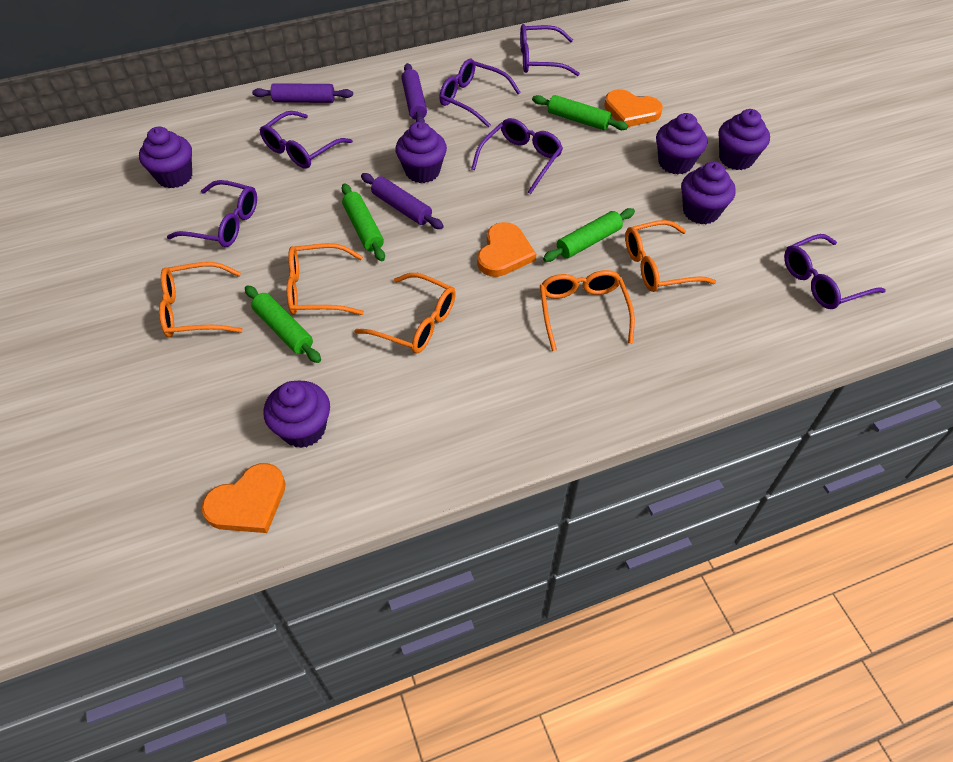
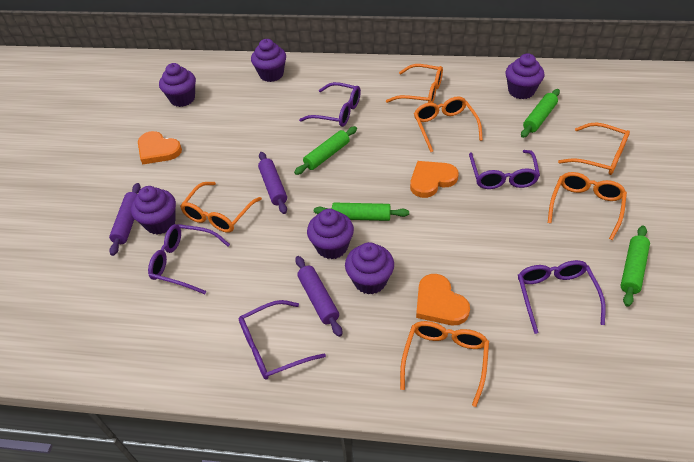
orange glasses: [159,262,243,337] [287,243,364,315] [354,273,456,354] [540,270,635,351] [625,220,716,292] = 5 -> [180,182,262,233] [386,64,443,103] [400,321,489,407] [414,96,483,152] [548,172,627,240] [558,122,630,175] = 6
purple glasses: [167,180,257,247] [260,111,353,169] [439,59,521,127] [471,118,563,194] [520,24,580,76] [784,234,886,309] = 6 -> [148,224,230,294] [239,300,326,380] [299,82,361,127] [469,150,540,189] [518,260,606,334] = 5

